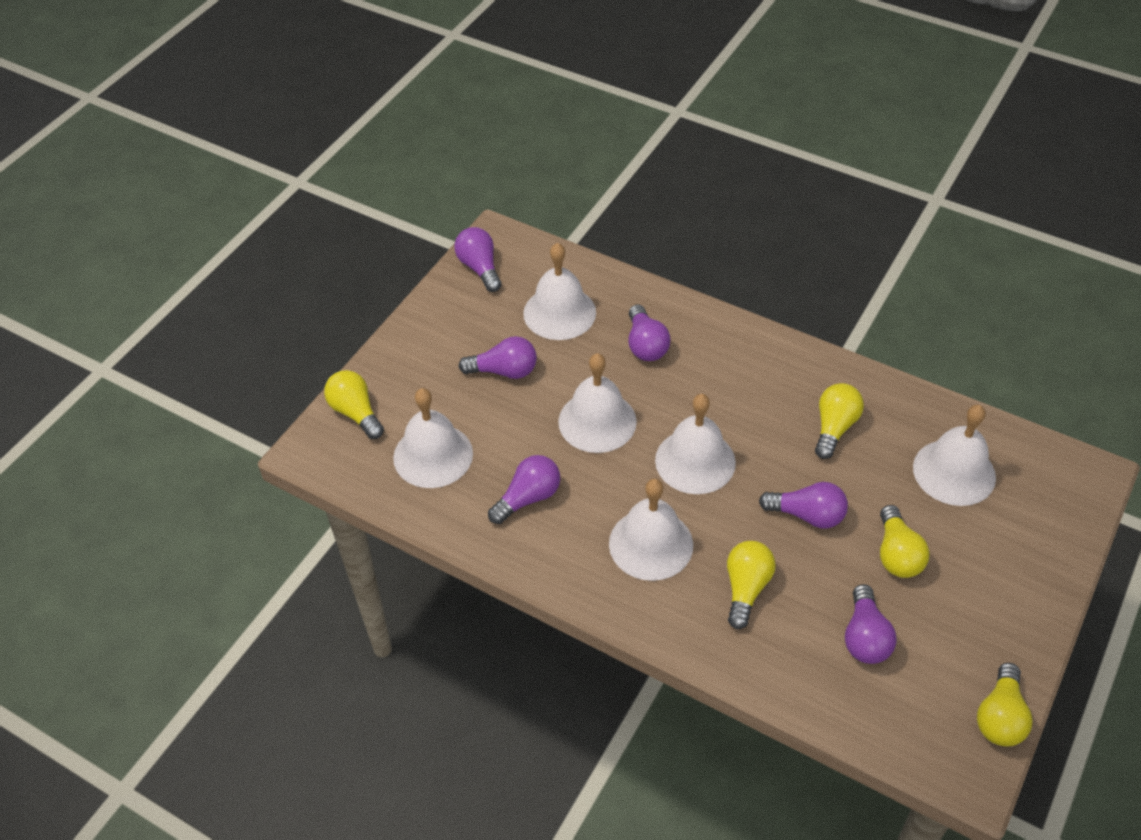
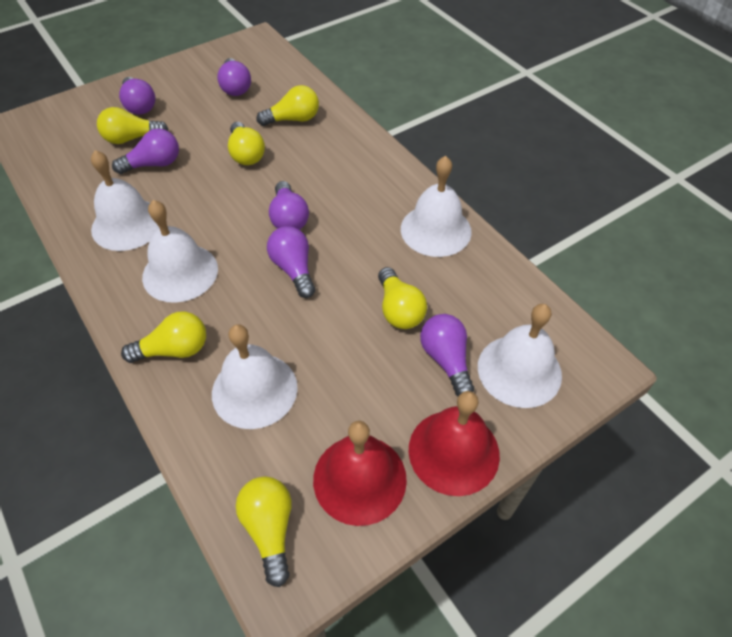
red bell: none = 0 -> [313,421,407,526] [409,391,500,496] = 2
white bell: [393,388,473,488] [523,243,596,340] [558,353,637,453] [609,479,693,581] [655,394,736,494] [913,405,996,506] = 6 -> [91,150,160,251] [142,200,218,303] [212,325,298,429] [401,156,472,257] [478,304,562,408] = 5
yellow light bulb: [324,370,384,439] [727,541,776,629] [815,383,864,459] [880,505,930,578] [977,663,1033,746] = 5 -> [97,107,168,144] [121,312,206,363] [228,122,265,165] [236,476,292,587] [257,85,319,126] [378,267,427,329] = 6

